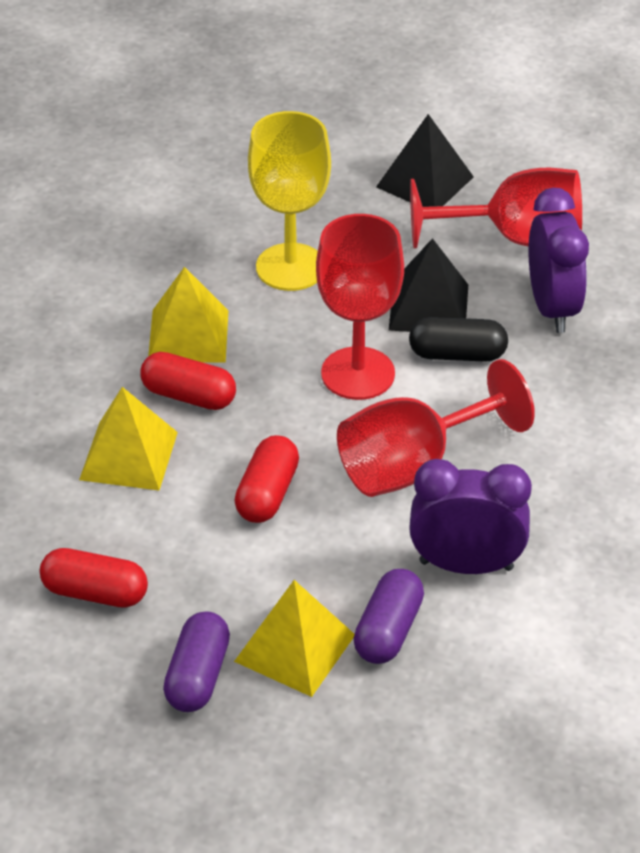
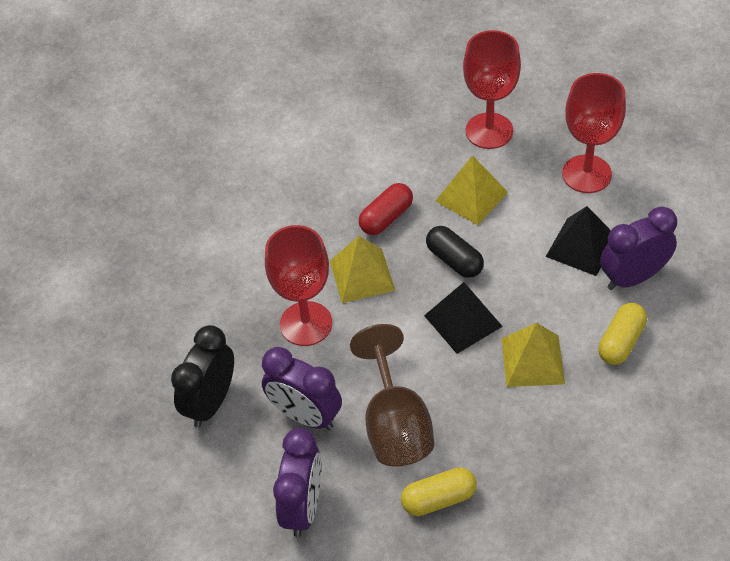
black clock: none = 0 -> [171,325,234,428] = 1
brown goblet: none = 0 -> [350,324,434,467] = 1
purple capsule: [163,611,230,712] [354,569,424,664] = 2 -> none = 0
purple clock: [409,459,532,574] [528,188,589,333] = 2 -> [262,347,342,430] [273,428,321,537] [600,206,677,290] = 3
red capsule: [40,548,148,608] [140,352,236,410] [235,435,299,523] = 3 -> [359,183,413,235] = 1
yellow capsule: none = 0 -> [401,467,477,516] [598,303,647,365] = 2
yellow goblet: [248,111,331,291] = 1 -> none = 0

